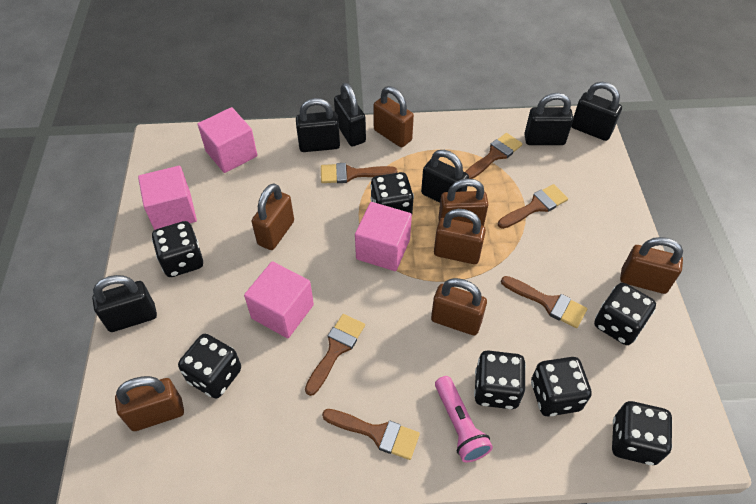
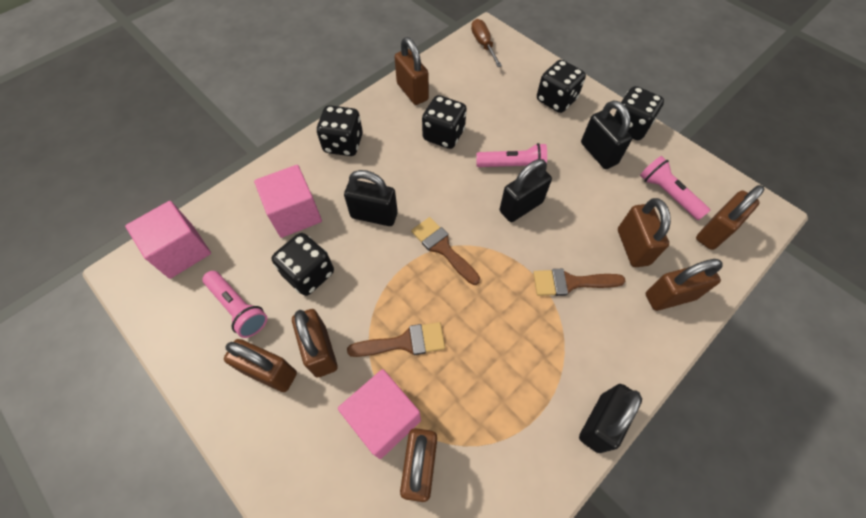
black dice: [152,221,203,277] [178,334,241,399] [370,172,414,214] [474,350,526,409] [531,357,592,417] [594,283,656,345] [612,401,672,465] = 7 -> [272,233,334,296] [316,105,363,156] [422,95,467,149] [537,60,586,113] [613,86,664,140] = 5
black padlock: [92,275,157,332] [296,98,340,152] [334,83,366,146] [421,150,469,203] [524,93,573,145] [571,82,622,141] = 6 -> [344,170,398,226] [500,159,552,222] [579,384,642,453] [581,100,632,169] = 4
brown brush: [305,314,365,396] [321,163,397,183] [322,409,420,460] [465,133,523,179] [498,184,568,229] [501,276,587,328] = 6 -> [347,322,445,357] [411,217,480,285] [533,269,625,296] = 3
brown screwdriver: none = 0 -> [471,19,502,67] = 1
pink cube: [138,166,197,230] [198,107,257,173] [244,261,314,338] [355,202,412,271] = 4 -> [125,201,211,279] [254,165,322,238] [338,369,421,459] = 3
pink flashlight: [435,376,493,462] = 1 -> [203,271,267,338] [476,143,547,167] [640,156,711,220] = 3

